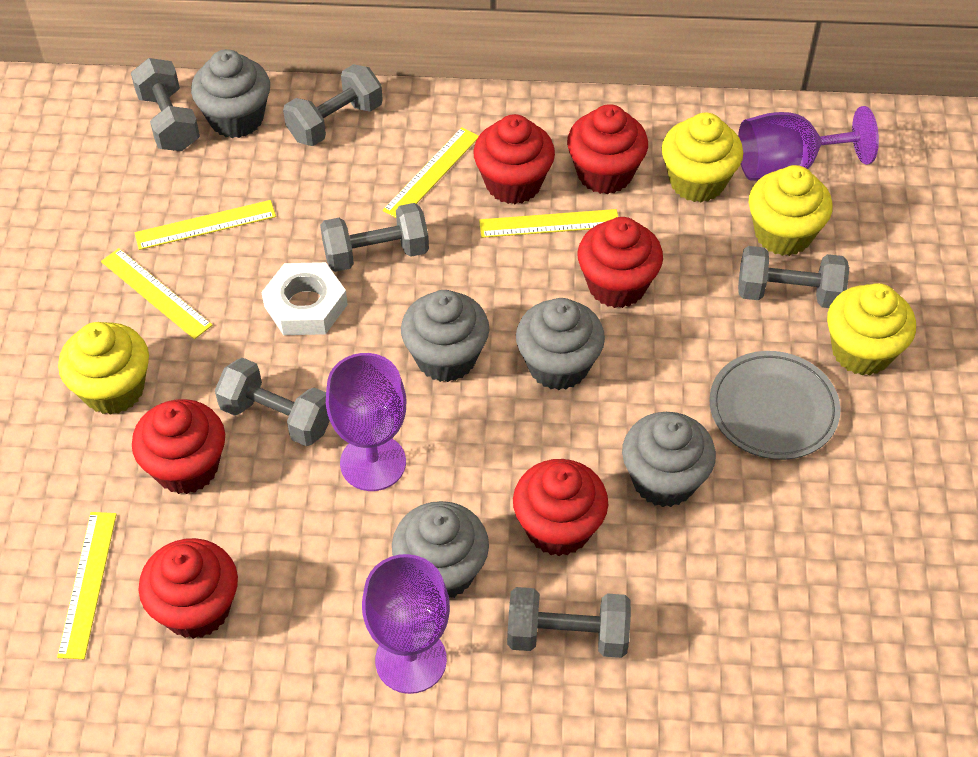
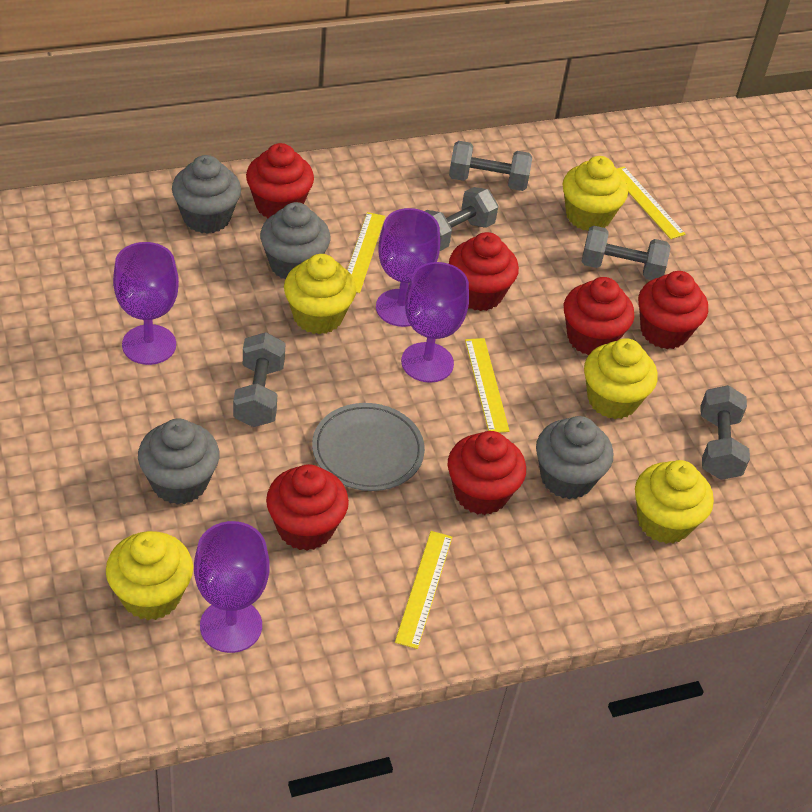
grey cupcake: [191,49,270,138] [392,501,489,598] [401,290,489,382] [516,298,605,390] [622,412,716,507] = 5 -> [138,419,220,505] [172,155,241,234] [260,202,330,279] [536,416,613,499] = 4
grey dumbbell: [131,58,200,151] [215,358,330,446] [283,64,383,146] [320,203,429,272] [507,587,631,658] [738,246,849,308] = 6 -> [233,332,286,427] [425,187,499,251] [449,141,532,191] [582,225,670,280] [700,385,750,480] = 5
purple goblet: [326,353,406,491] [362,554,450,694] [738,106,879,181] = 3 -> [113,242,179,365] [194,521,269,653] [376,208,440,327] [401,262,469,383] = 4
white nut: [261,262,348,335] = 1 -> none = 0
yellow cupcake: [58,322,149,415] [662,113,743,202] [749,165,833,256] [827,283,916,376] = 4 -> [106,531,193,620] [284,254,356,334] [563,156,628,231] [584,338,658,419] [635,460,714,544] = 5
yellow ruler: [57,512,117,659] [101,248,212,339] [134,200,276,250] [383,127,479,218] [479,209,618,238] = 5 -> [347,212,385,293] [395,531,452,649] [465,338,510,433] [617,166,685,239] = 4

